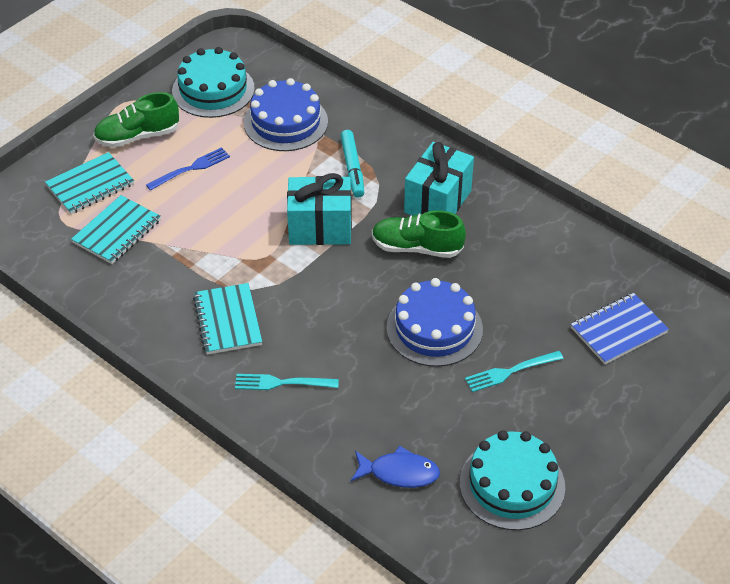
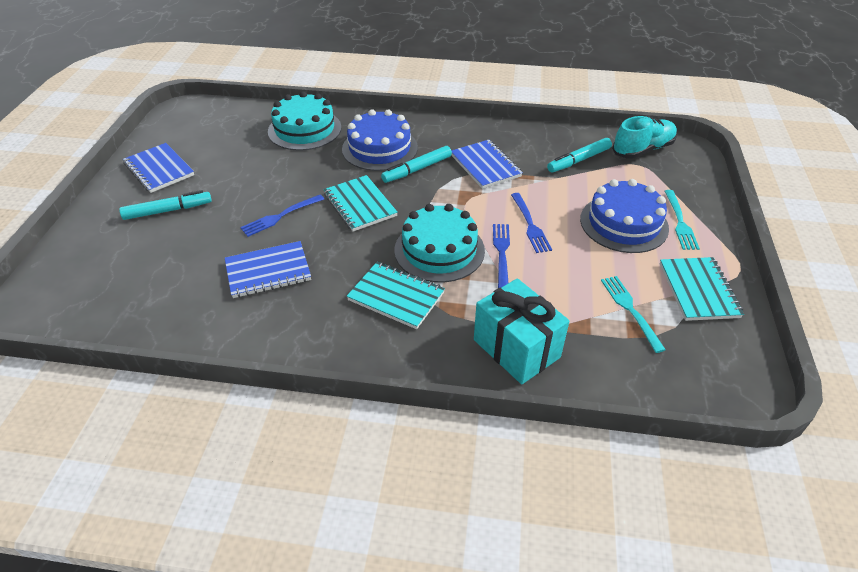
blue fish: [351,446,440,488] = 1 -> none = 0
blue fork: [146,147,230,191] = 1 -> [240,194,324,237] [493,224,510,288] [511,193,552,253] = 3
blue notebook: [571,293,669,364] = 1 -> [123,143,194,193] [225,241,311,298] [451,140,523,189] = 3
green shoe: [93,92,179,148] [372,210,466,258] = 2 -> none = 0
turquoise gift: [287,173,352,245] [404,142,474,216] = 2 -> [474,278,569,384] = 1
turquoise marker: [340,130,364,198] = 1 -> [119,190,212,220] [381,146,452,183] [547,138,612,172] = 3
turquoise shoe: none = 0 -> [612,116,677,159] = 1

